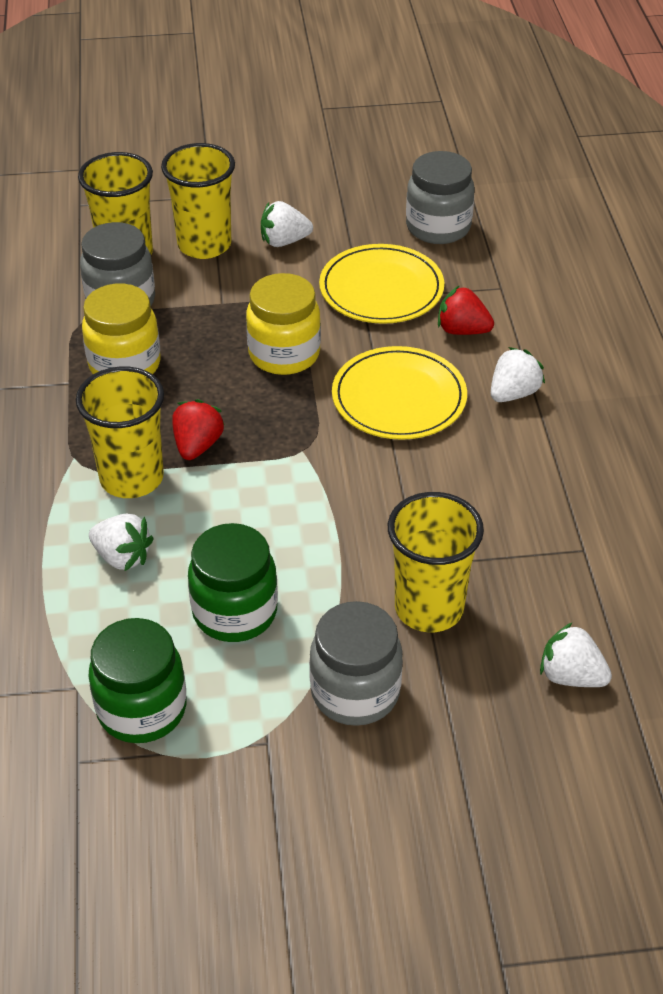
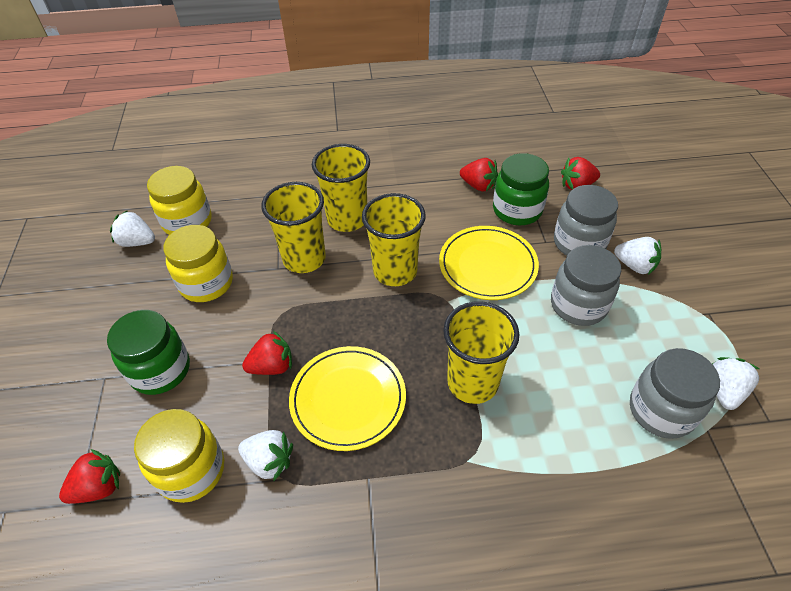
red strawberry: [172,399,225,460] [438,285,494,335] = 2 -> [59,449,120,504] [242,331,292,375] [460,158,498,192] [561,157,600,190] = 4
yellow jar: [82,284,161,374] [246,273,321,375] = 2 -> [134,409,224,503] [147,166,212,235] [163,225,233,302] = 3

